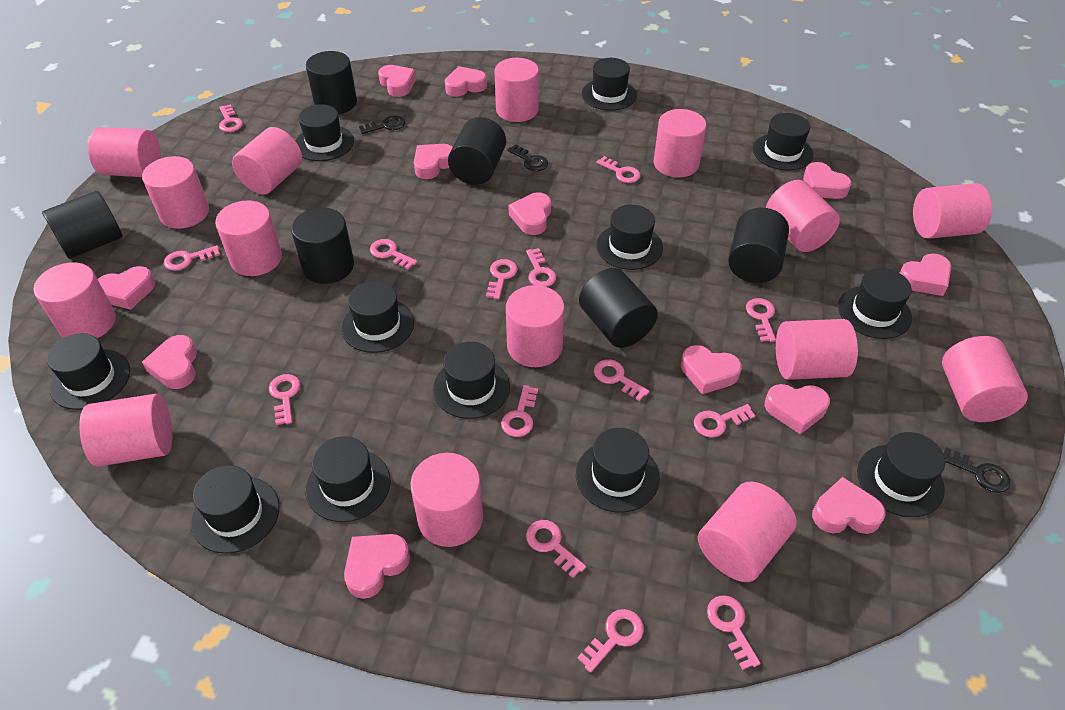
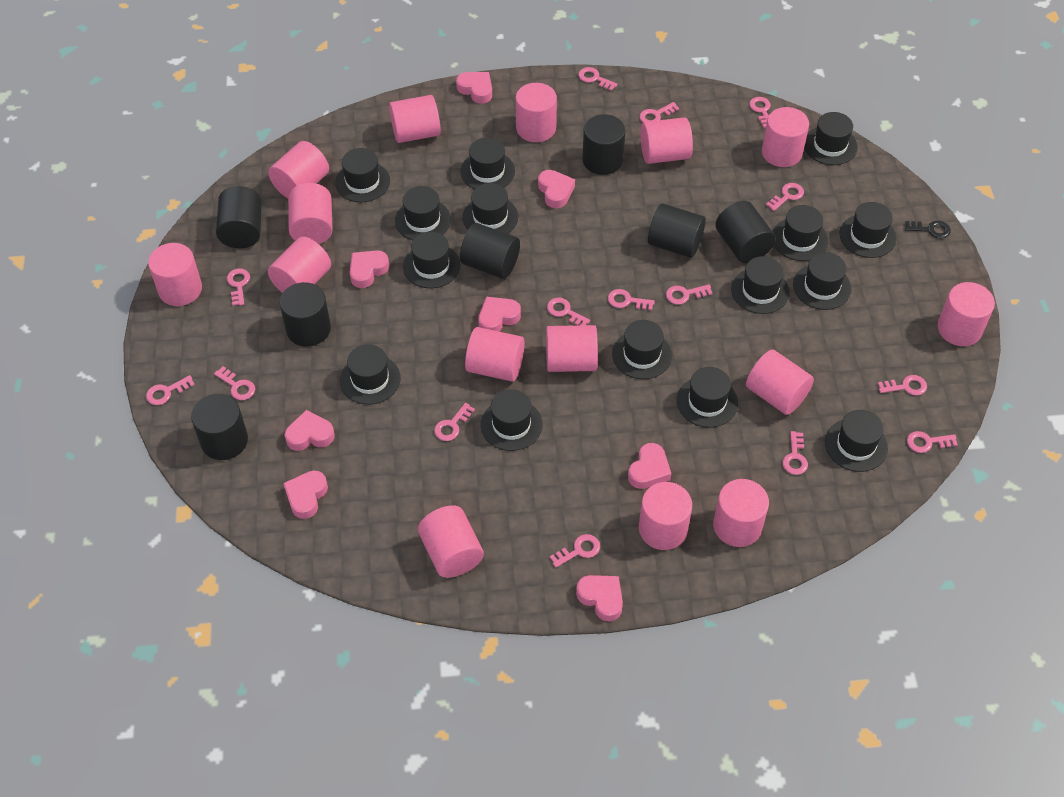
black cylinder: [42,191,123,259] [291,208,354,284] [306,51,357,114] [448,117,506,185] [579,268,658,348] [728,208,789,283] = 6 -> [191,394,248,460] [216,186,262,248] [280,282,331,347] [460,223,520,279] [582,114,626,175] [648,203,706,258] [715,201,776,263] = 7
black hat: [46,333,130,410] [191,465,280,554] [295,104,354,161] [305,437,390,522] [341,281,414,353] [433,342,510,419] [576,428,660,513] [582,58,637,111] [596,205,663,270] [753,113,813,170] [838,268,912,339] [857,432,945,517] = 12 -> [335,148,390,202] [340,344,401,405] [395,186,451,240] [403,232,460,288] [460,138,515,189] [462,183,518,234] [481,389,542,451] [612,320,672,379] [677,367,738,428] [731,256,789,314] [773,205,828,261] [793,252,851,310] [804,112,858,165] [825,410,888,472] [839,202,896,258] = 15
black key: [359,115,405,134] [507,144,548,171] [944,447,1010,493] = 3 -> [905,221,951,238] = 1
pink heart: [98,266,155,310] [142,335,197,389] [344,534,410,599] [378,65,416,97] [414,144,453,179] [445,66,487,97] [508,192,551,235] [681,345,742,394] [765,384,830,434] [803,162,851,199] [812,477,886,534] [900,253,951,296] = 12 -> [283,471,328,519] [285,410,335,451] [350,250,389,288] [456,72,492,104] [478,297,521,331] [538,170,575,208] [576,575,623,621] [628,443,671,489] = 8
pink key: [164,245,220,271] [219,104,243,132] [269,374,300,425] [370,239,417,270] [486,259,518,299] [501,385,538,437] [526,248,556,287] [526,520,586,578] [577,609,644,673] [594,359,650,401] [596,156,641,183] [694,404,756,438] [707,595,761,670] [746,298,776,342] = 14 -> [146,375,195,405] [214,366,255,400] [227,268,250,306] [434,403,475,441] [547,297,590,325] [550,534,600,567] [578,67,617,91] [608,289,655,310] [639,102,679,123] [666,285,712,305] [749,97,771,128] [766,183,804,211] [782,431,808,475] [878,375,927,396] [907,431,958,453] = 15

